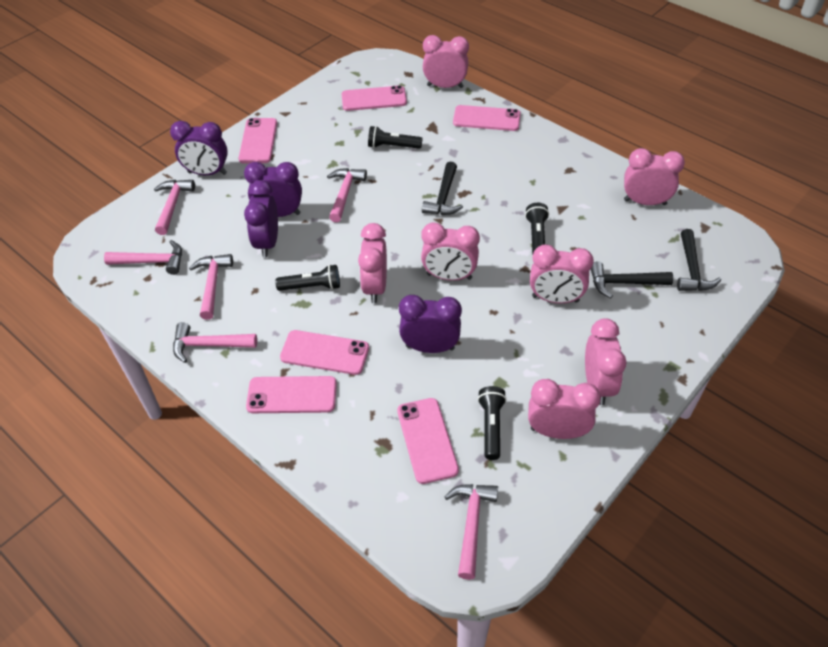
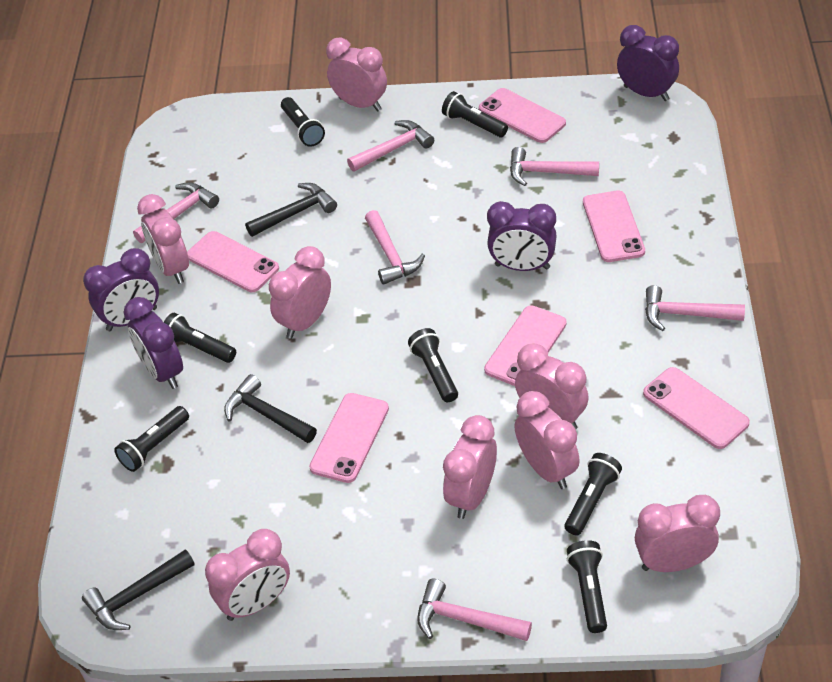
black flashlight: [275,264,340,291] [368,126,423,149] [478,386,506,460] [525,203,549,255] = 4 -> [114,406,189,472] [164,313,236,363] [281,97,325,147] [408,328,458,402] [442,91,508,137] [565,453,622,535] [567,540,607,633] = 7
pink clock: [358,223,387,303] [421,222,480,281] [423,35,469,88] [528,379,601,439] [530,244,594,303] [585,318,627,405] [624,148,685,205] = 7 -> [137,194,189,284] [205,529,290,621] [269,246,331,339] [326,38,387,111] [443,415,497,519] [514,391,580,489] [515,343,589,429] [635,495,720,572] = 8

